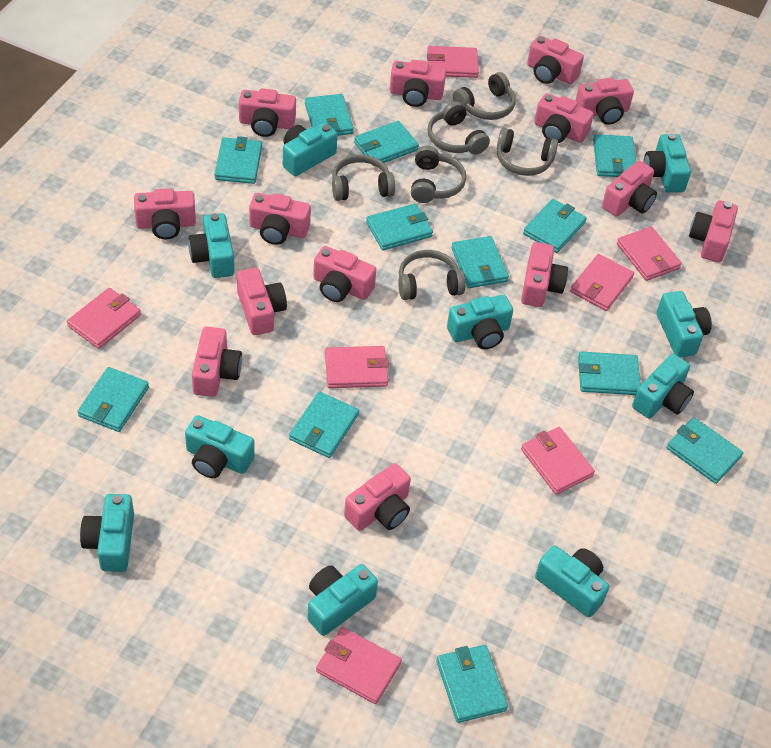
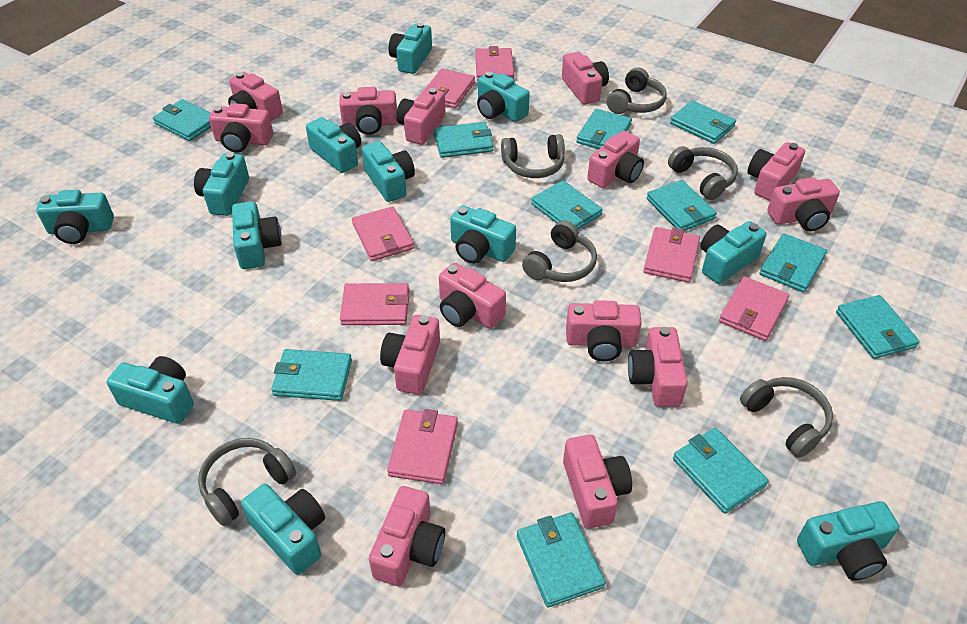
turquoise camera: [80,494,134,572] [185,415,255,478] [188,213,234,278] [283,123,337,176] [307,564,378,636] [447,295,513,349] [535,546,610,617] [632,354,694,418] [644,133,691,193] [657,291,712,358] = 10 -> [36,190,114,244] [107,356,194,424] [194,152,249,216] [232,201,282,269] [241,484,325,575] [306,117,361,173] [362,141,415,202] [389,23,432,74] [450,205,516,264] [477,71,530,122] [701,221,767,284] [797,501,899,581] = 12
turquoise wallet: [77,367,149,432] [214,136,262,184] [289,391,359,458] [305,94,354,136] [354,121,419,166] [366,203,433,251] [436,645,508,723] [451,236,509,288] [523,199,587,253] [578,351,641,395] [593,134,636,177] [666,417,743,484] = 12 -> [153,99,211,141] [271,349,352,401] [434,122,494,158] [517,512,606,607] [531,181,602,229] [576,109,632,149] [647,180,717,231] [670,100,736,144] [673,428,769,514] [759,233,827,293] [836,295,920,359] = 11

